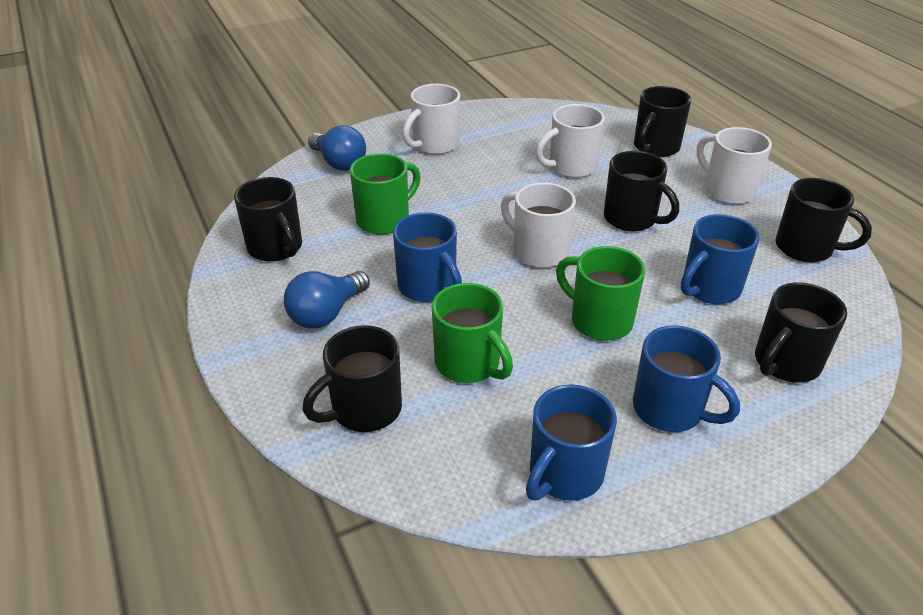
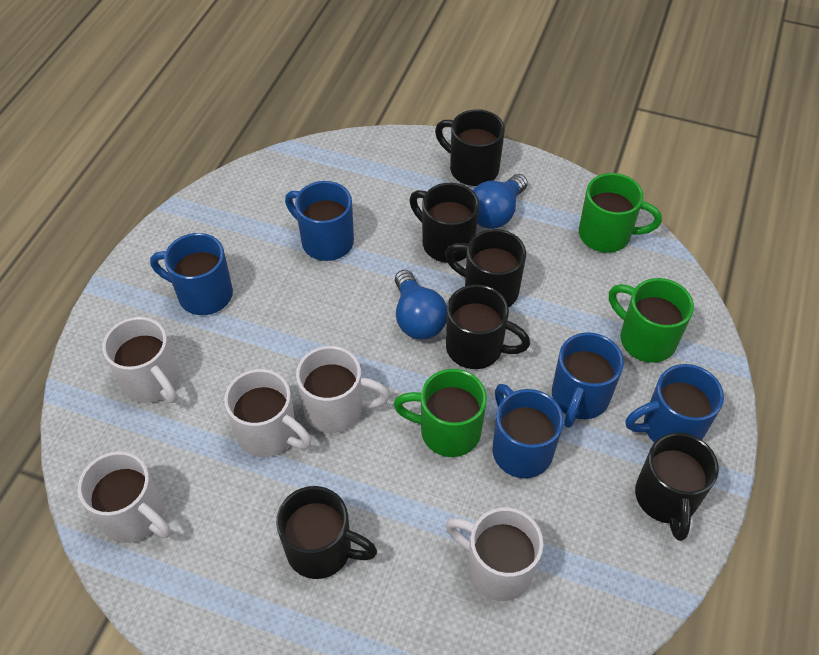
blue mug: [393,212,462,302] [526,384,617,501] [633,325,740,432] [681,214,760,304] = 4 -> [150,233,233,315] [285,181,354,261] [492,384,564,478] [552,332,624,428] [625,364,724,443] = 5
white mug: [402,84,460,155] [501,182,576,268] [535,104,605,178] [697,127,772,204] = 4 -> [78,451,171,543] [102,317,179,403] [224,369,312,457] [296,346,390,433] [446,507,544,601] = 5

